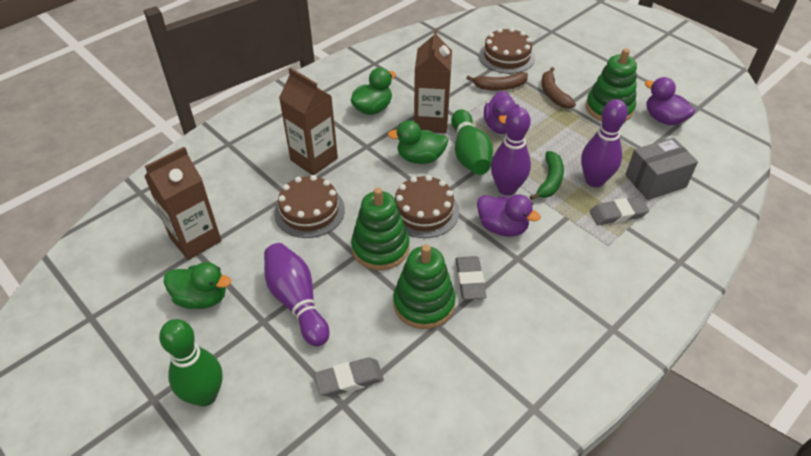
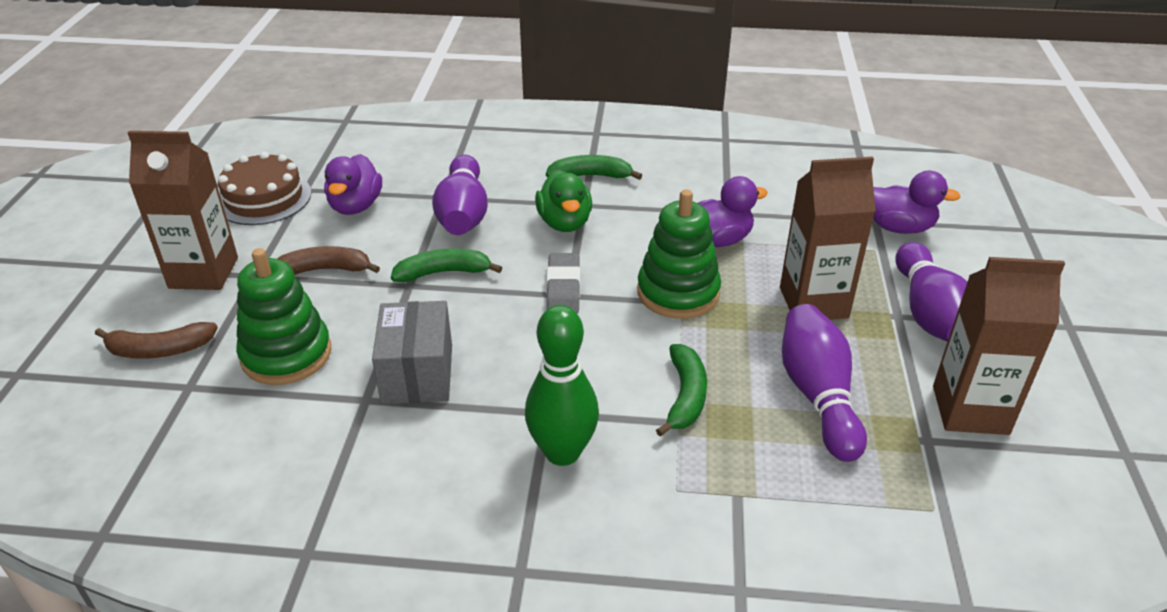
brown cake: [274,175,345,238] [394,175,459,238] [479,28,535,74] = 3 -> [218,152,312,225] = 1
green banana: [530,151,564,200] = 1 -> [391,249,502,282] [546,155,642,180] [656,344,707,437] = 3
green bowling pin: [159,319,223,407] [451,110,493,175] = 2 -> [525,305,599,466] = 1
green duck: [164,262,231,309] [351,67,396,115] [387,120,448,164] = 3 -> [535,170,592,232] = 1
green stacking toy: [351,187,409,270] [393,244,456,329] [586,48,637,122] = 3 -> [236,248,331,385] [637,190,721,319] = 2
grey eraser: [314,357,384,397] [455,256,486,300] [590,197,649,225] = 3 -> [547,253,580,314] = 1

